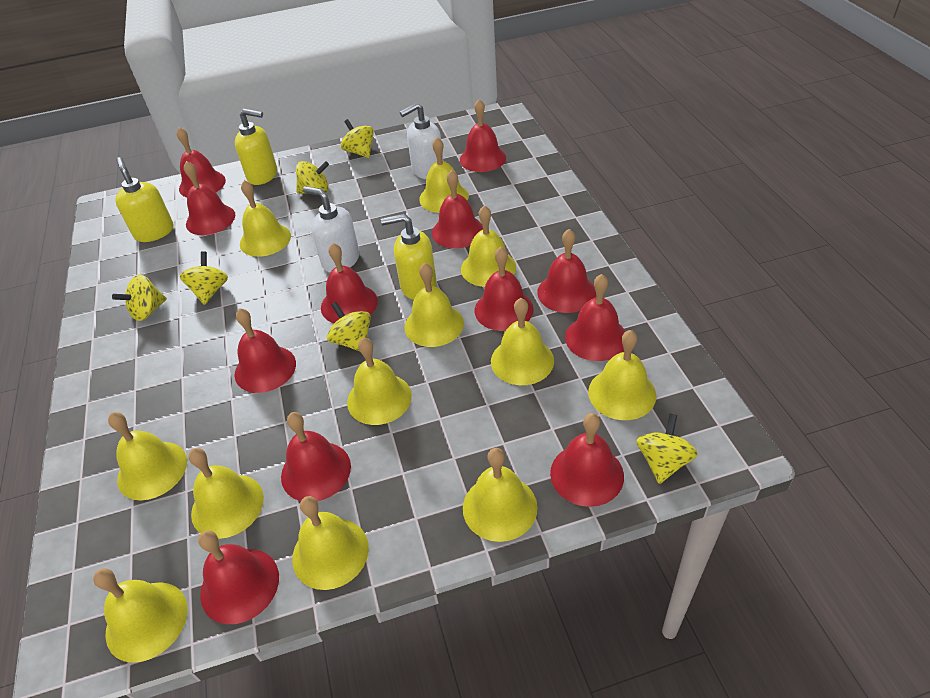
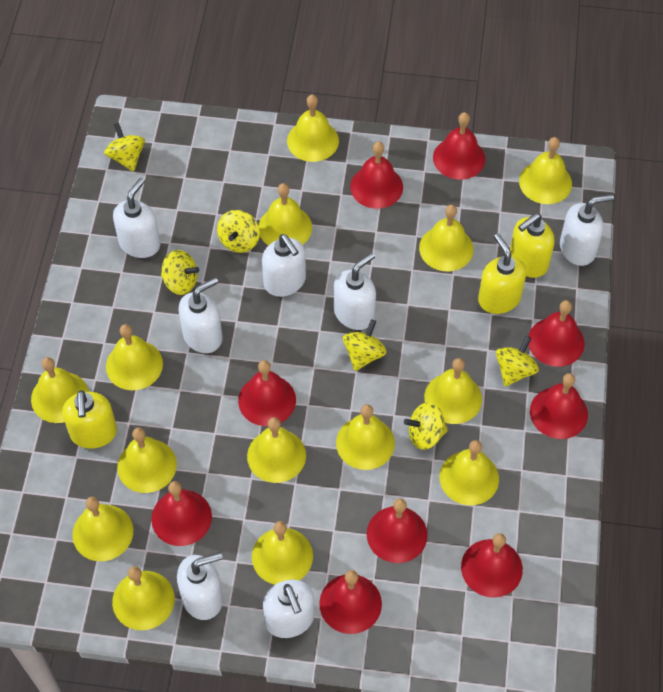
red bell: [177,127,226,198] [184,161,235,235] [198,530,279,624] [234,308,296,393] [281,412,351,501] [321,243,378,323] [432,170,483,248] [460,99,506,172] [475,247,534,331] [537,229,596,313] [550,413,624,507] [565,274,626,361] = 12 -> [151,481,212,546] [238,360,296,426] [319,570,382,634] [350,142,403,209] [367,498,428,563] [433,112,485,180] [461,533,523,598] [528,300,585,367] [530,373,588,439] = 9
white soap dispenser: [303,186,359,272] [400,103,444,179] = 2 -> [113,178,161,258] [177,552,223,620] [178,277,222,353] [262,234,306,297] [263,580,314,638] [334,252,376,330] [560,194,614,266] = 7
yellow bell: [93,568,187,663] [108,412,187,500] [189,448,264,539] [240,180,291,257] [292,496,369,590] [347,337,412,425] [404,263,464,347] [419,137,469,213] [461,205,516,287] [463,448,538,542] [491,298,554,385] [588,330,656,420] = 12 -> [31,357,89,423] [72,497,133,561] [106,324,163,390] [112,566,175,630] [117,428,177,493] [247,417,306,483] [252,521,313,585] [259,183,312,246] [287,95,339,162] [336,404,395,470] [419,205,474,271] [424,358,482,424] [440,440,499,505] [519,137,572,204] = 14

